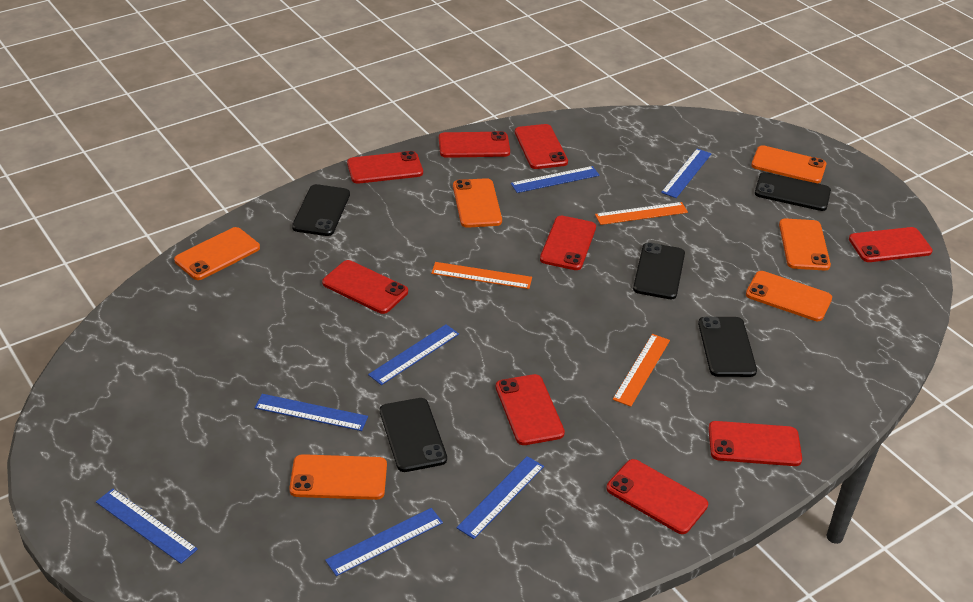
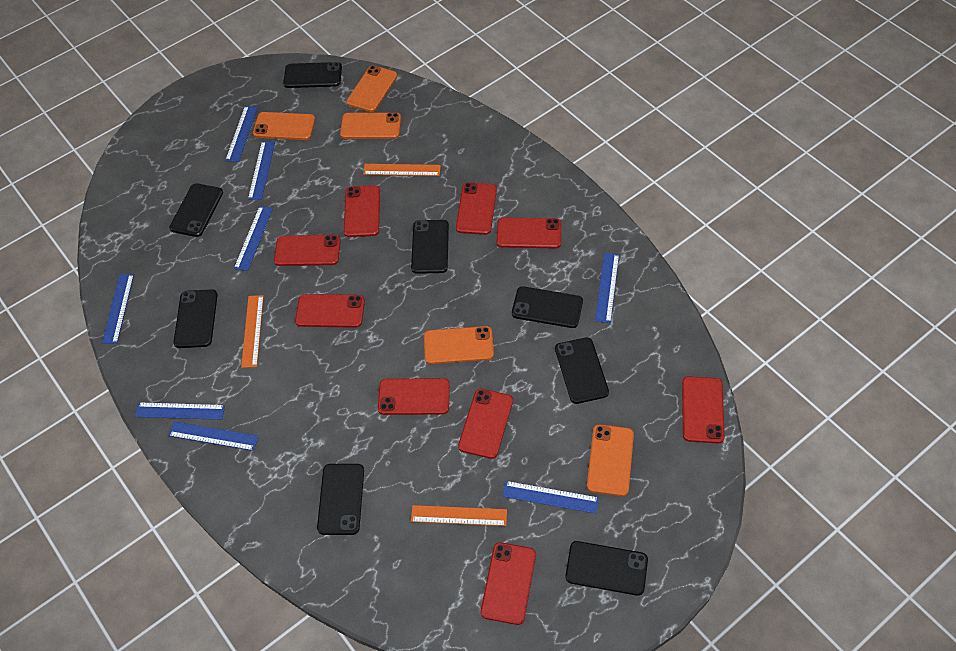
black phone: [292,184,350,236] [380,398,447,472] [633,242,685,299] [698,317,757,377] [755,172,831,211] = 5 -> [169,183,223,237] [174,289,218,348] [283,62,342,88] [317,464,364,535] [411,220,449,274] [512,286,583,328] [555,337,609,404] [566,541,648,596] = 8
blue ruler: [96,489,198,564] [255,394,368,431] [325,508,443,576] [368,324,459,385] [456,456,544,539] [511,166,600,193] [661,149,712,198] = 7 -> [102,274,134,344] [135,402,225,420] [168,421,259,451] [225,106,258,162] [234,206,273,271] [248,141,275,200] [503,481,599,514] [595,253,619,323] = 8
orange phone: [174,227,260,280] [289,454,387,500] [453,178,502,228] [746,271,832,321] [751,145,826,183] [779,218,831,271] = 6 -> [253,112,315,140] [340,113,401,139] [347,66,397,112] [424,326,494,364] [587,424,634,496] = 5

